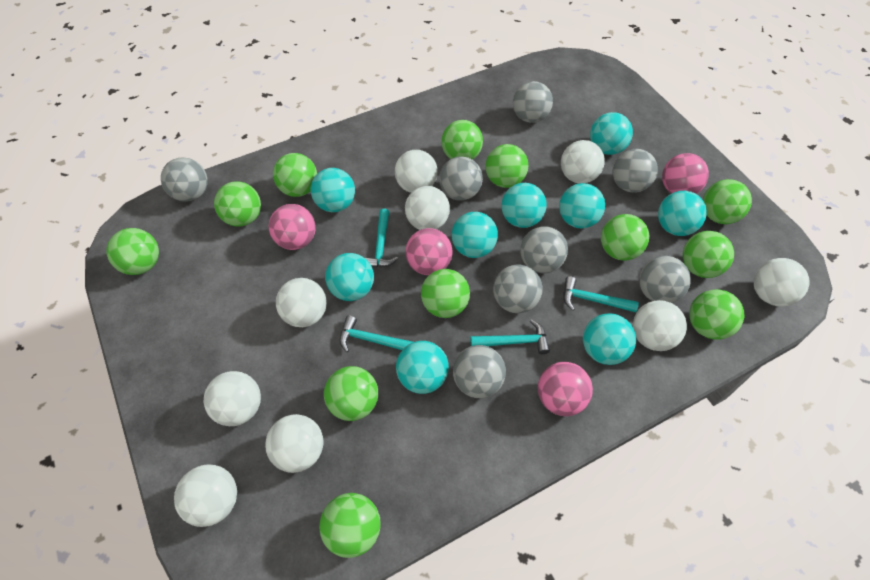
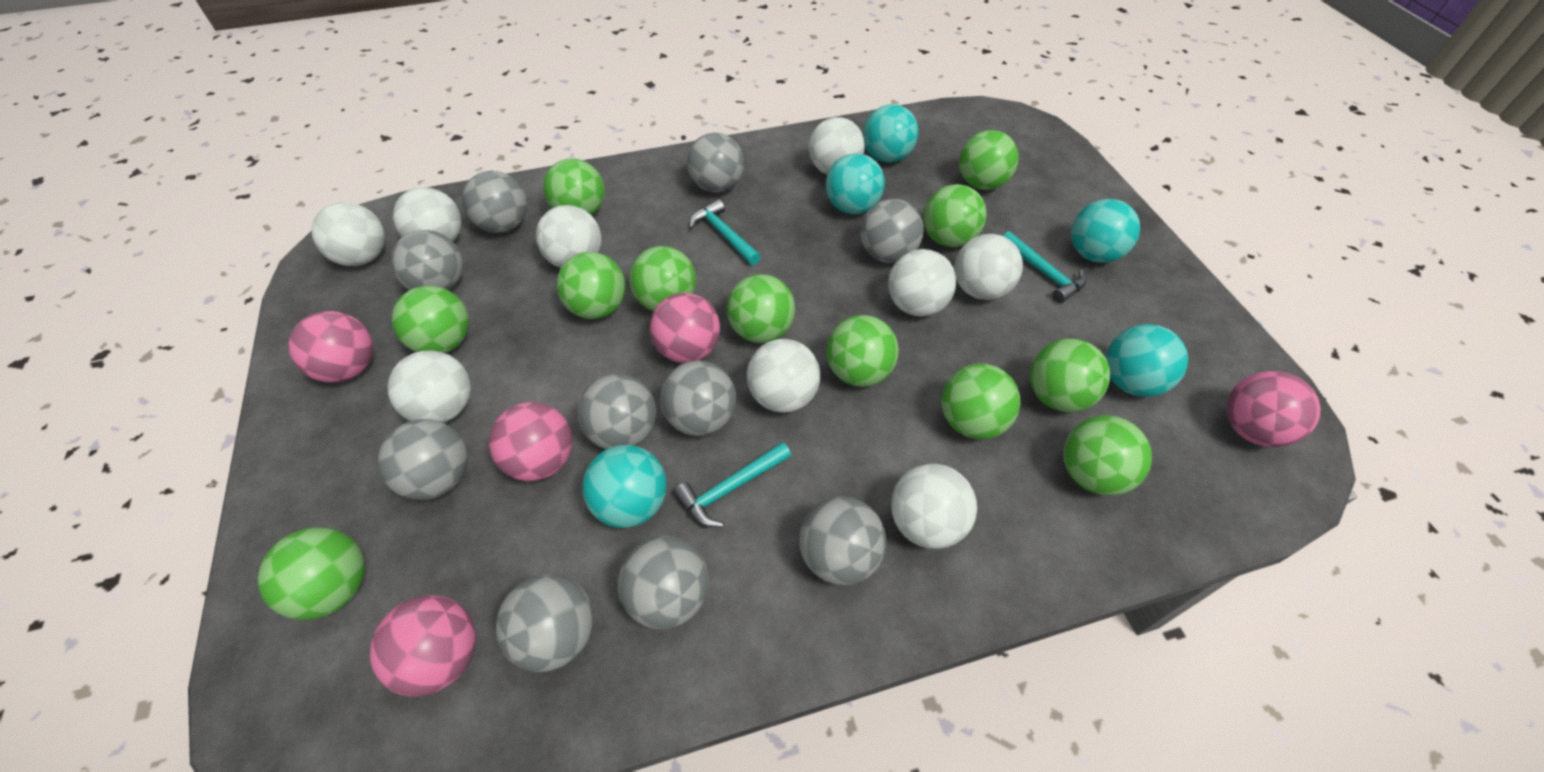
grey ball: [161,157,208,202] [439,156,483,201] [453,345,506,398] [493,265,543,313] [513,81,553,123] [520,226,568,273] [613,149,658,193] [639,256,691,303] = 8 -> [378,419,468,500] [391,230,463,290] [462,171,527,233] [495,574,593,672] [578,374,656,449] [618,536,709,629] [660,360,736,436] [687,133,744,193] [799,496,886,585] [860,199,924,263] = 10
pink ball: [269,204,316,250] [405,228,452,275] [538,362,593,416] [662,153,709,194] = 4 -> [288,311,373,383] [370,595,476,696] [489,402,572,481] [650,293,720,363] [1226,371,1321,447] = 5
turquoise ball: [310,168,355,212] [325,253,374,301] [396,341,449,394] [452,212,498,258] [501,183,547,228] [559,183,605,229] [583,313,636,365] [590,112,633,155] [658,191,707,236] = 9 -> [582,445,667,528] [826,153,885,214] [863,104,919,163] [1071,199,1140,263] [1106,324,1188,397] = 5
turquoise hammer: [340,316,413,352] [364,208,399,267] [471,319,550,354] [563,276,639,313] = 4 -> [674,442,791,527] [689,199,761,265] [1003,231,1086,303] = 3

